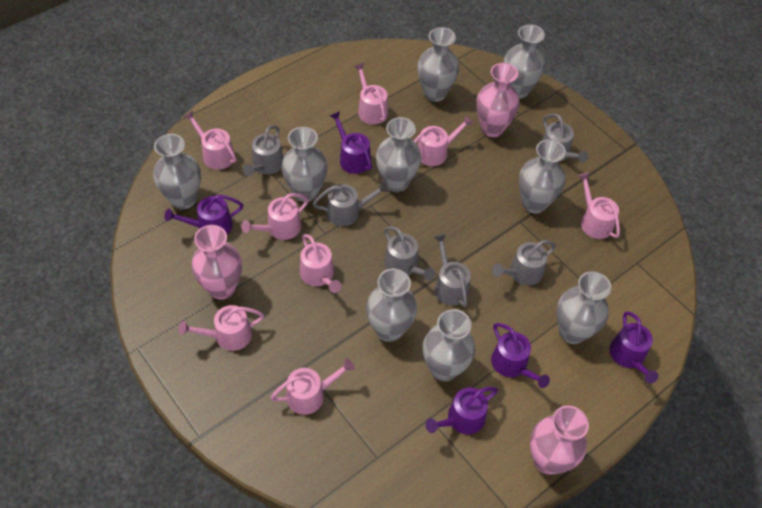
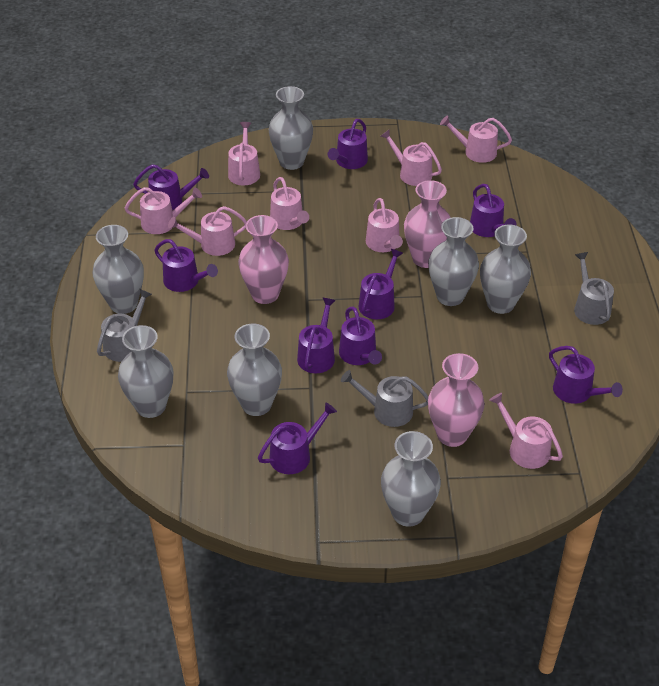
grey vase: [153,134,201,210] [281,127,328,202] [366,269,417,342] [376,117,421,192] [418,27,459,102] [423,309,475,381] [503,24,545,99] [519,139,566,214] [556,271,611,344] = 9 -> [92,225,144,314] [118,325,173,418] [227,324,282,416] [269,86,313,170] [381,431,441,527] [428,217,479,306] [480,224,531,314] = 7
grey watering can: [243,125,283,176] [313,181,389,226] [384,226,435,281] [434,234,471,307] [492,240,556,286] [542,114,588,162] = 6 -> [97,289,152,362] [341,370,428,427] [574,252,614,325] = 3
purple watering can: [165,195,243,234] [330,111,372,174] [425,387,498,434] [491,323,550,388] [609,311,658,383] = 5 -> [133,164,209,210] [154,239,218,292] [258,402,337,474] [297,298,336,373] [328,119,368,169] [339,307,382,365] [358,249,403,319] [470,184,517,237] [549,346,623,404] = 9

